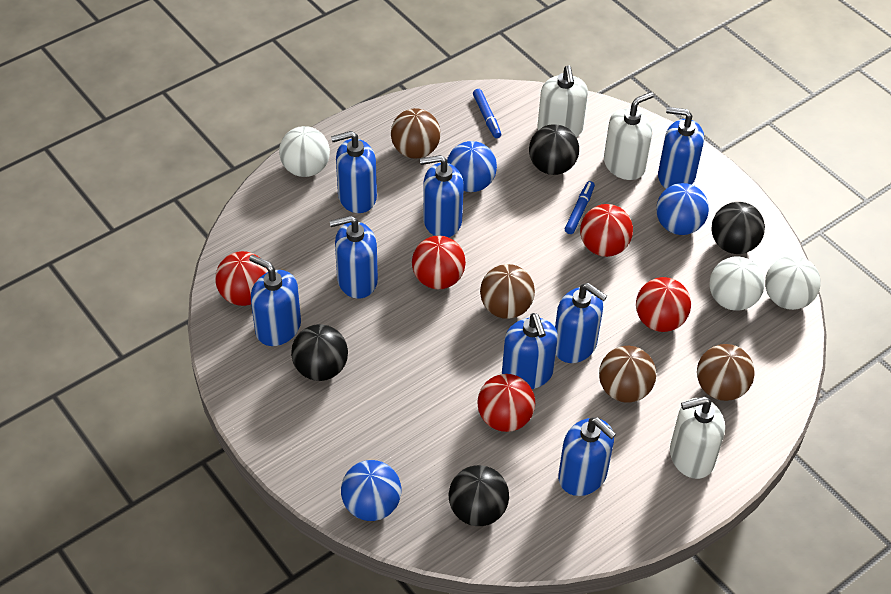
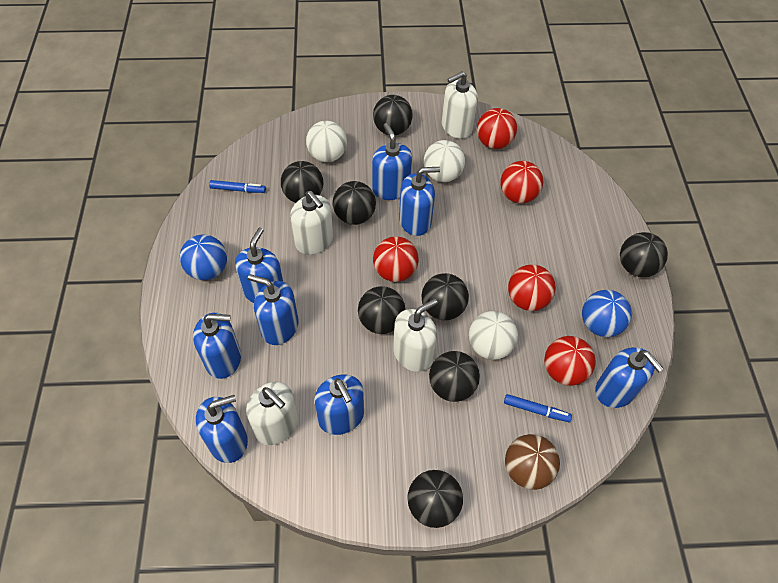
black ball: [291,324,348,381] [449,465,509,526] [529,124,579,175] [711,202,765,254] = 4 -> [281,161,323,203] [333,181,376,225] [358,286,405,334] [373,95,413,135] [407,470,463,528] [421,273,469,320] [429,351,480,402] [620,232,668,277] = 8
blue ball: [341,460,401,521] [447,141,497,192] [656,183,709,235] = 3 -> [180,235,227,280] [582,290,632,337] = 2
brown ball: [391,108,441,159] [480,264,535,319] [599,346,656,403] [697,344,755,401] = 4 -> [505,434,560,490] = 1
white soap dispenser: [538,66,588,137] [604,92,654,180] [670,396,725,479] = 3 -> [246,382,299,445] [290,191,333,255] [393,299,438,372] [442,72,478,139] = 4

